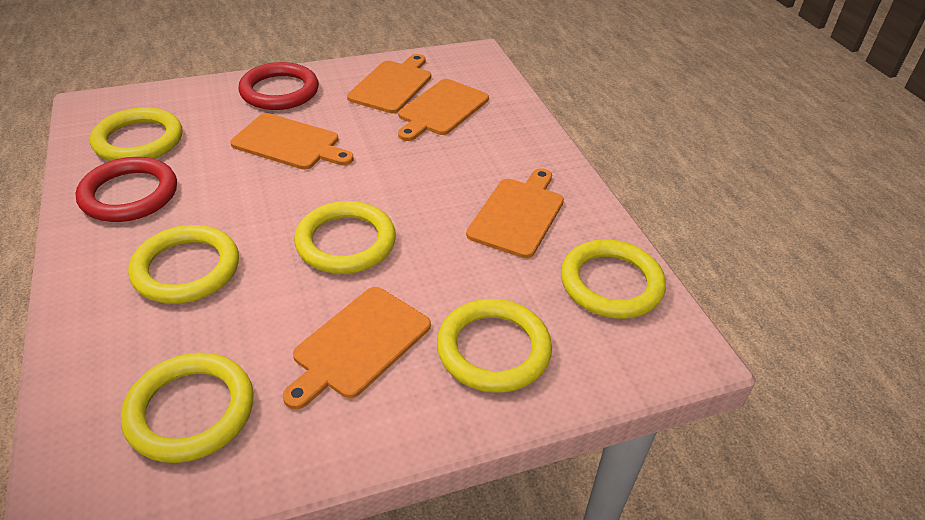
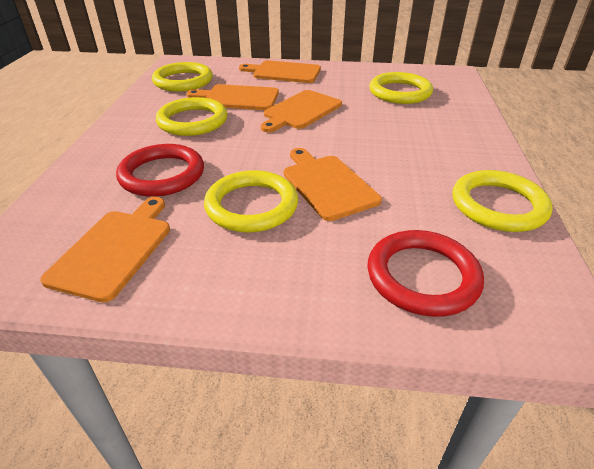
yellow ring: [90,107,182,161] [121,352,254,463] [128,225,239,304] [294,201,396,274] [437,299,552,393] [561,239,666,319] = 6 -> [152,62,213,92] [156,97,228,136] [204,170,298,233] [369,72,433,104] [452,170,553,232] = 5

